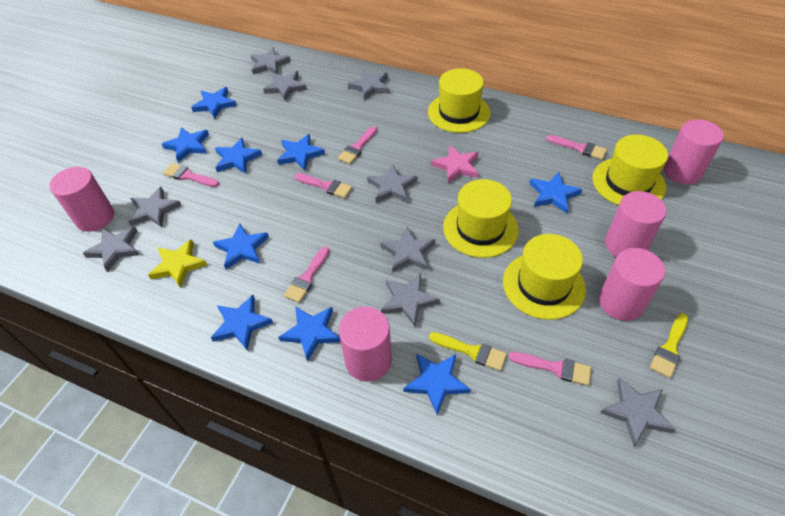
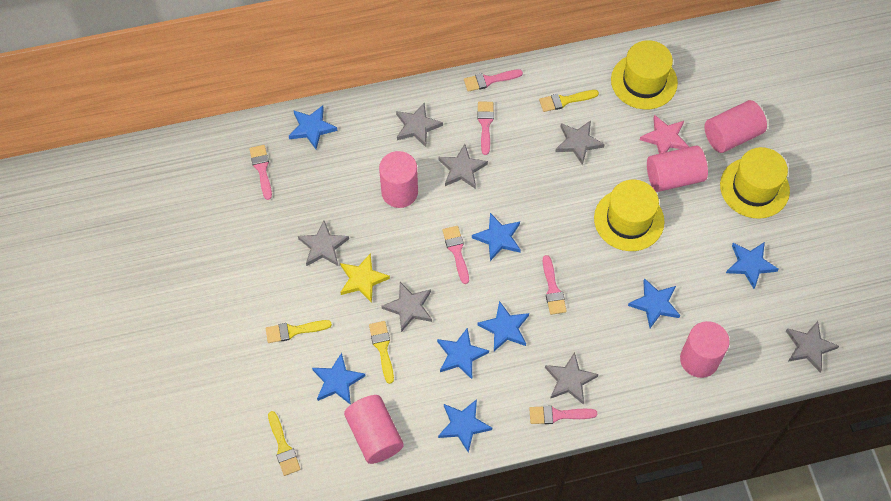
blue star: [162,127,209,162] [191,87,237,118] [211,295,273,351] [213,223,269,269] [215,138,262,173] [277,134,325,171] [278,306,341,362] [403,353,471,415] [529,172,583,214] = 9 -> [289,105,337,149] [312,353,365,405] [437,327,489,379] [438,399,492,453] [472,213,521,261] [478,301,529,351] [628,278,680,328] [726,242,778,289] = 8
grey star: [83,227,140,272] [128,187,182,227] [251,48,291,74] [263,71,307,101] [348,70,389,100] [367,164,417,203] [380,226,436,272] [381,274,440,326] [600,377,675,446] = 9 -> [298,221,349,266] [382,282,432,332] [396,103,443,147] [438,144,488,189] [545,352,599,404] [555,121,605,165] [786,321,839,372] = 7
yellow brush: [429,332,507,371] [650,313,688,378] = 2 -> [266,320,332,343] [268,411,301,476] [369,321,394,384] [539,90,599,112] = 4
yellow hat: [428,68,491,133] [443,179,519,258] [503,234,586,320] [592,135,668,205] = 4 -> [594,180,665,251] [611,40,678,109] [720,147,790,219] = 3

